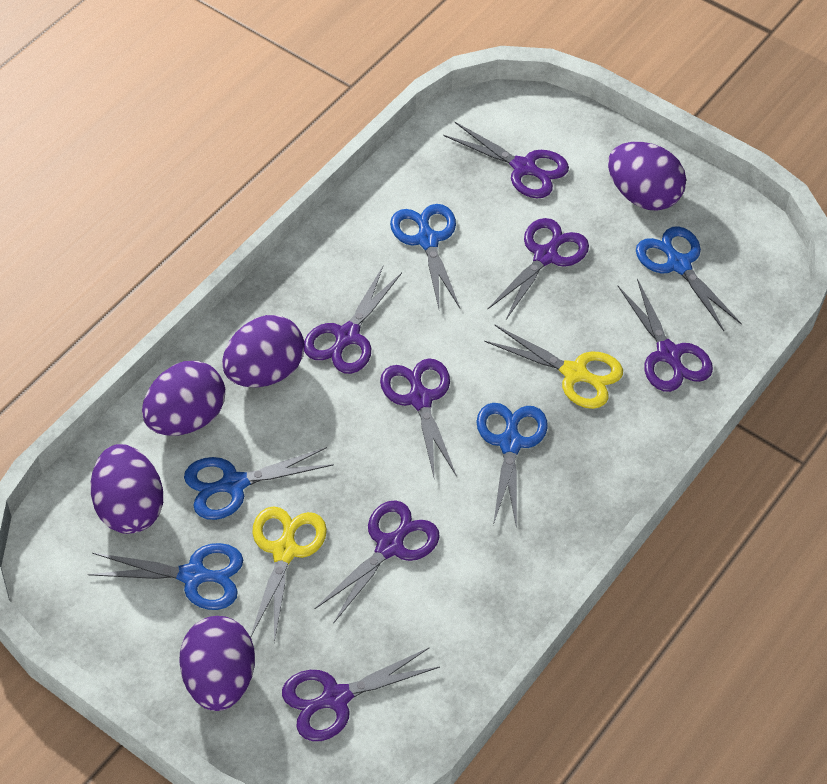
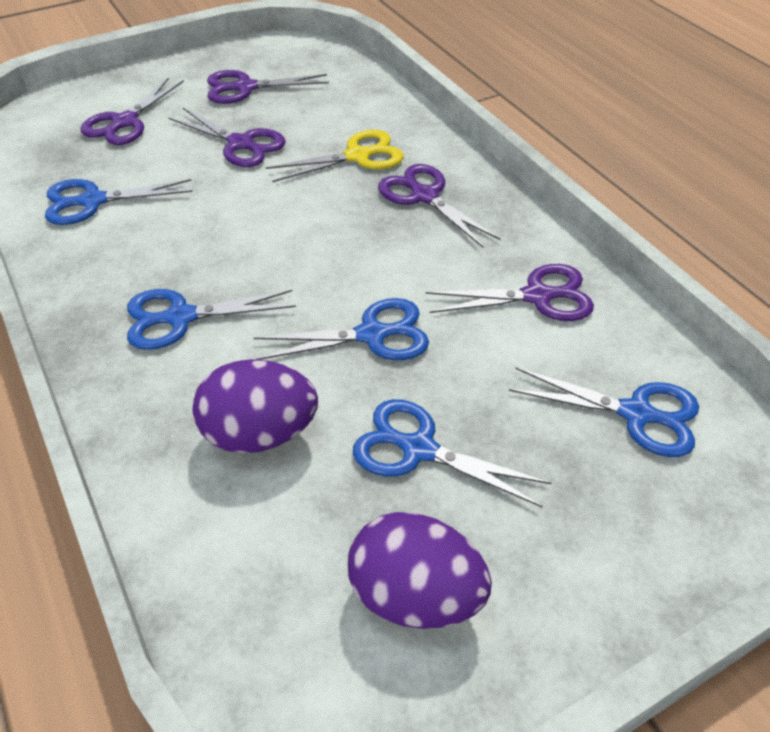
purple egg: [90,444,163,534] [142,361,225,436] [179,616,255,711] [222,315,305,387] [608,142,686,211] = 5 -> [192,359,318,453] [348,512,492,629] = 2
purple scissors: [282,647,440,741] [304,266,402,374] [315,500,440,624] [380,358,457,477] [444,121,569,198] [487,218,589,319] [618,279,713,392] = 7 -> [81,78,184,145] [169,108,286,167] [207,70,329,104] [378,164,501,248] [426,264,594,321] = 5
yellow scissors: [251,506,327,643] [484,325,623,409] = 2 -> [265,130,403,182] = 1

